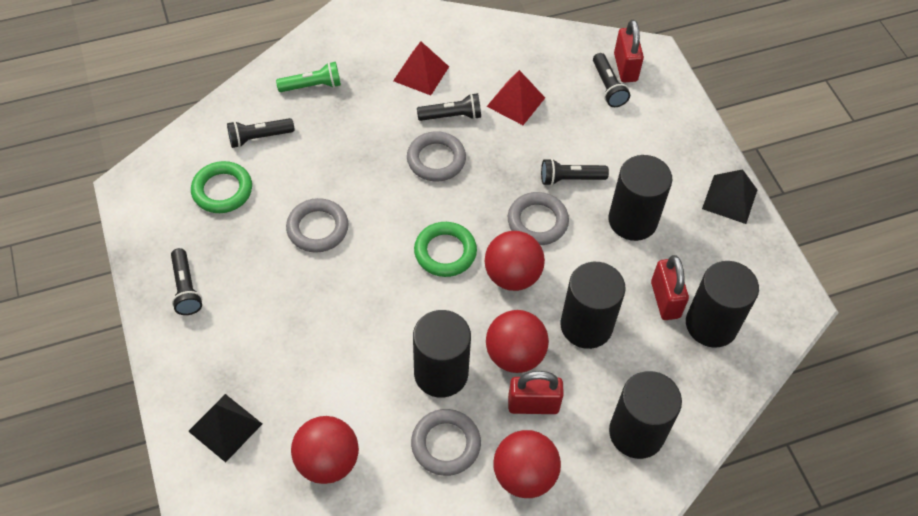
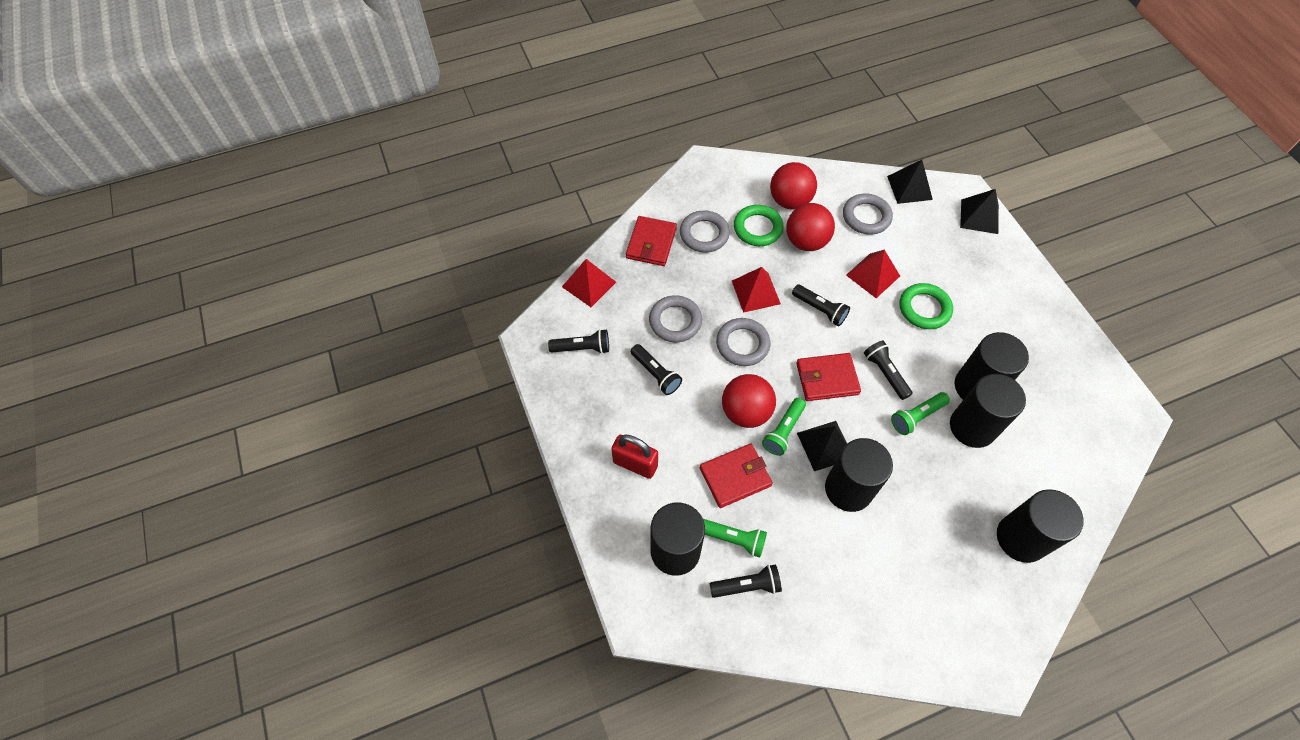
black pyramid: [188,394,262,462] [702,169,757,224] = 2 -> [797,421,847,471] [887,160,933,204] [960,189,999,234] = 3
green flashlight: [276,62,341,92] = 1 -> [703,519,767,558] [762,398,806,456] [891,392,950,435] = 3
red ball: [291,416,359,484] [485,231,545,291] [486,310,549,373] [493,430,561,498] = 4 -> [722,374,776,428] [770,162,817,210] [786,203,835,251] = 3
red padlock: [508,371,564,414] [614,20,644,83] [651,255,689,320] = 3 -> [612,434,658,479] = 1
red pyramid: [393,41,449,95] [487,70,545,125] = 2 -> [562,259,616,307] [732,267,781,313] [846,250,900,298] = 3
red wallet: none = 0 -> [626,216,677,266] [700,444,773,508] [796,353,861,401] = 3

